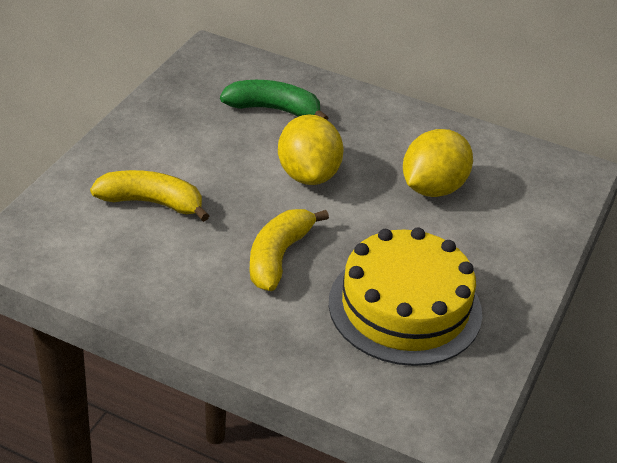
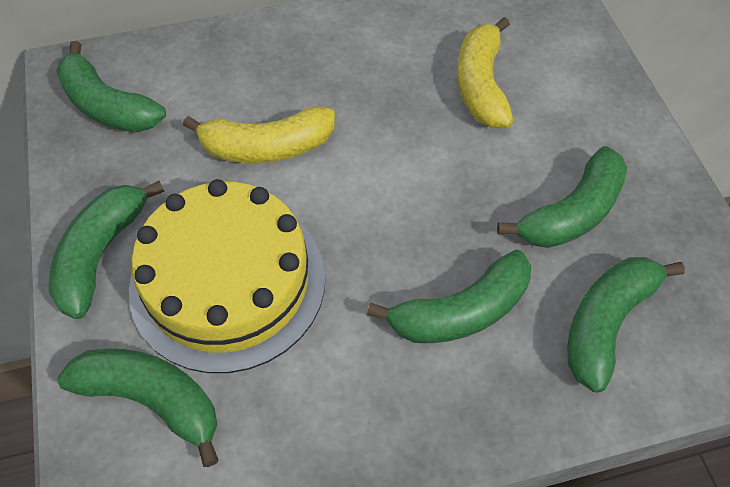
green banana: [220,80,328,120] = 1 -> [49,181,164,319] [56,41,166,132] [57,348,219,467] [367,250,531,343] [497,146,627,248] [567,257,685,393] = 6
yellow lemon: [278,115,344,185] [403,129,473,197] = 2 -> none = 0

